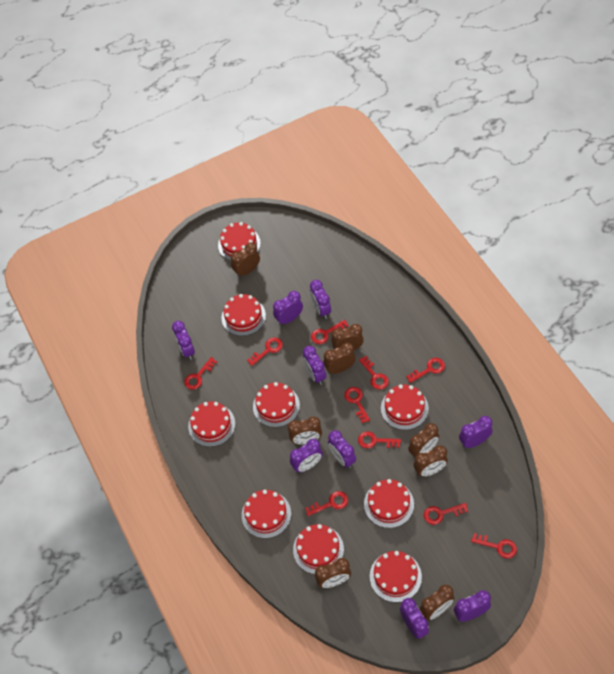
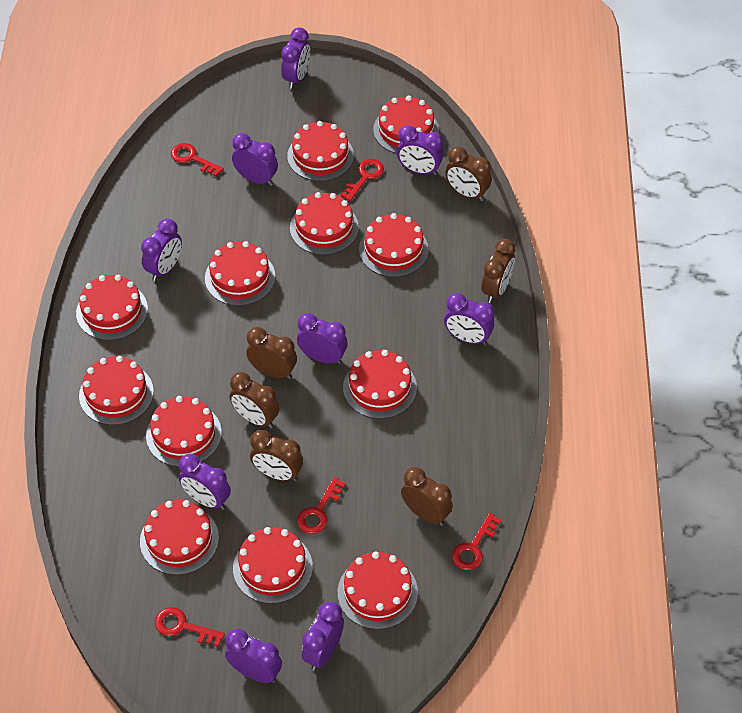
brown clock: [231,243,260,277] [288,416,322,445] [315,558,351,588] [324,343,356,374] [331,324,364,350] [408,423,439,459] [414,445,448,477] [419,585,454,620] = 8 -> [229,372,279,429] [246,327,297,379] [250,430,303,481] [401,467,453,526] [446,146,492,201] [482,239,515,303] = 6
red cake: [188,401,235,447] [218,222,261,261] [221,294,266,336] [242,490,291,538] [253,382,300,427] [293,524,344,574] [364,479,414,528] [370,551,422,602] [381,384,429,430] = 9 -> [76,275,148,340] [79,356,154,425] [140,500,219,575] [146,396,222,467] [205,241,275,306] [233,527,313,604] [287,121,354,181] [290,192,359,255] [338,551,418,629] [343,350,417,419] [359,213,429,277] [373,96,439,154] = 12
red key: [184,357,217,390] [247,337,283,366] [305,491,348,516] [311,320,349,344] [344,387,370,423] [358,431,401,448] [359,356,389,390] [406,358,445,383] [424,503,468,525] [471,533,517,559] = 10 -> [155,607,225,647] [171,143,224,177] [297,477,346,534] [341,159,384,201] [452,513,501,570] = 5

